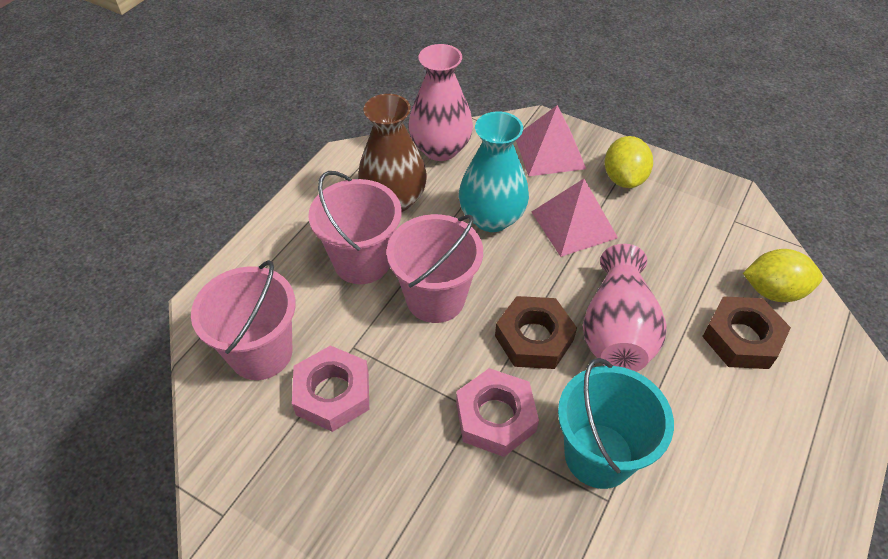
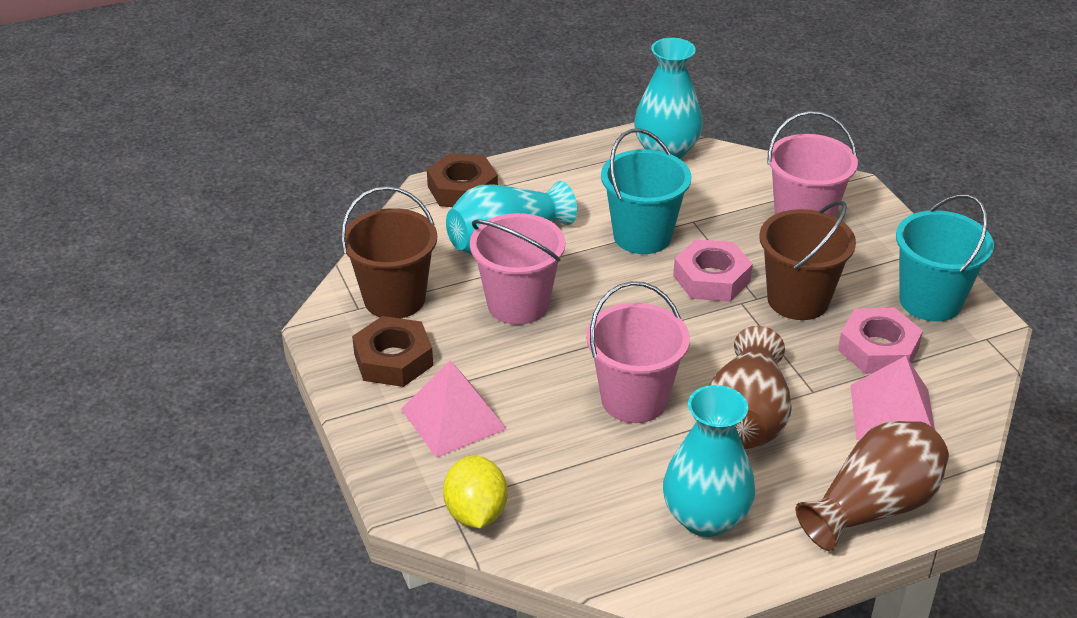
brown bucket: none = 0 -> [341,186,437,319] [759,201,856,320] = 2
brown vase: [358,94,427,212] = 1 -> [709,326,792,449] [796,421,949,552] = 2
pink vase: [408,44,473,161] [583,244,667,372] = 2 -> none = 0
turquoise bucket: [558,358,674,489] = 1 -> [601,128,691,254] [896,194,994,321] = 2
turquoise vase: [459,112,529,232] = 1 -> [446,181,577,255] [634,38,703,159] [663,385,755,537] = 3
yellow lemon: [605,136,653,188] [743,249,823,302] = 2 -> [443,455,508,528] = 1

